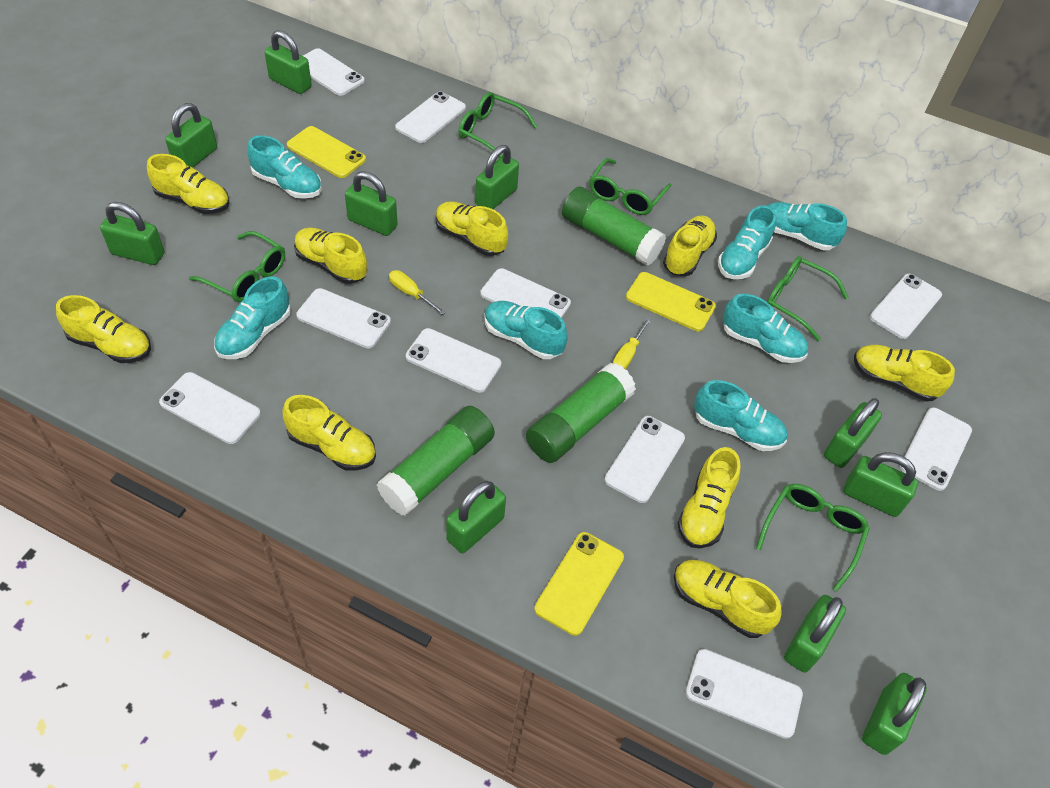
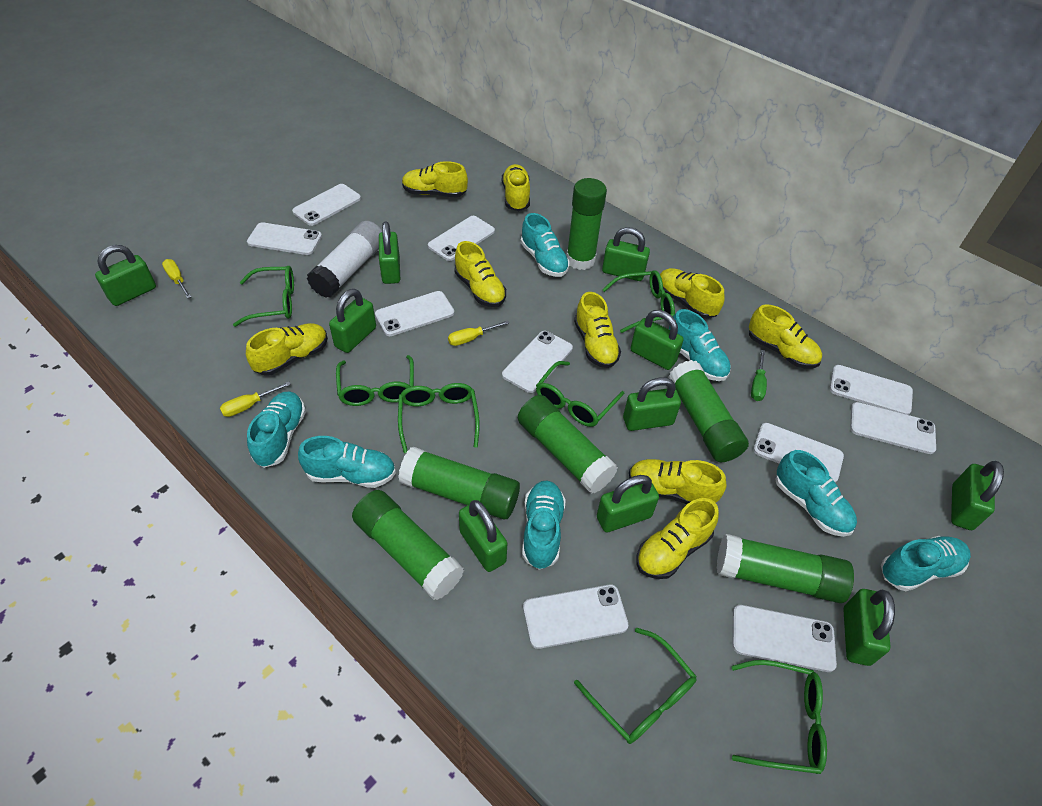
green glasses: [189,231,285,302] [458,92,537,158] [590,158,672,215] [756,484,870,591] [767,256,849,341] = 5 -> [233,266,294,327] [336,355,414,406] [398,383,480,453] [536,361,624,427] [574,628,697,744] [602,270,675,333] [731,660,827,774] = 7
green glue stick: [377,406,495,516] [526,363,636,463] [562,187,666,266] = 3 -> [352,490,464,600] [398,447,520,519] [518,395,618,494] [566,178,607,270] [668,360,749,462] [717,534,854,603] = 6
green screwdriver: none = 0 -> [751,350,767,401] = 1
white glue stick: none = 0 -> [307,221,382,298] = 1
yellow phone: [287,126,366,178] [534,532,624,636] [626,272,716,331] = 3 -> none = 0
yellow screwdriver: [389,270,446,315] [613,318,651,370] = 2 -> [162,259,191,299] [220,382,291,417] [448,320,509,346] = 3

